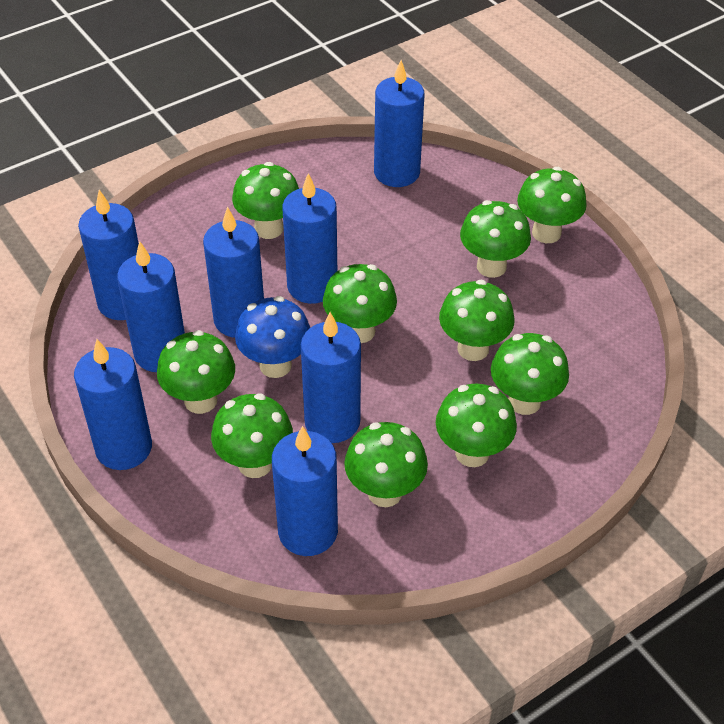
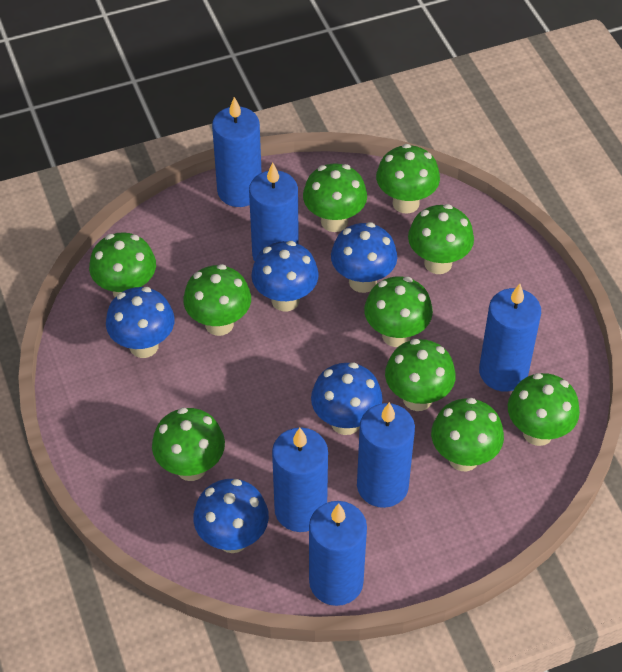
blue candle: [74,339,152,470] [78,190,139,320] [117,241,185,372] [203,207,264,338] [272,426,338,556] [282,173,337,304] [301,312,361,443] [374,60,425,187] = 8 -> [212,97,262,207] [249,162,299,261] [272,428,328,532] [309,501,367,606] [357,402,415,508] [479,284,541,392] = 6
blue mushroom: [235,296,310,378] = 1 -> [106,287,175,358] [193,479,269,553] [251,241,319,311] [311,362,383,435] [331,222,397,293] = 5

